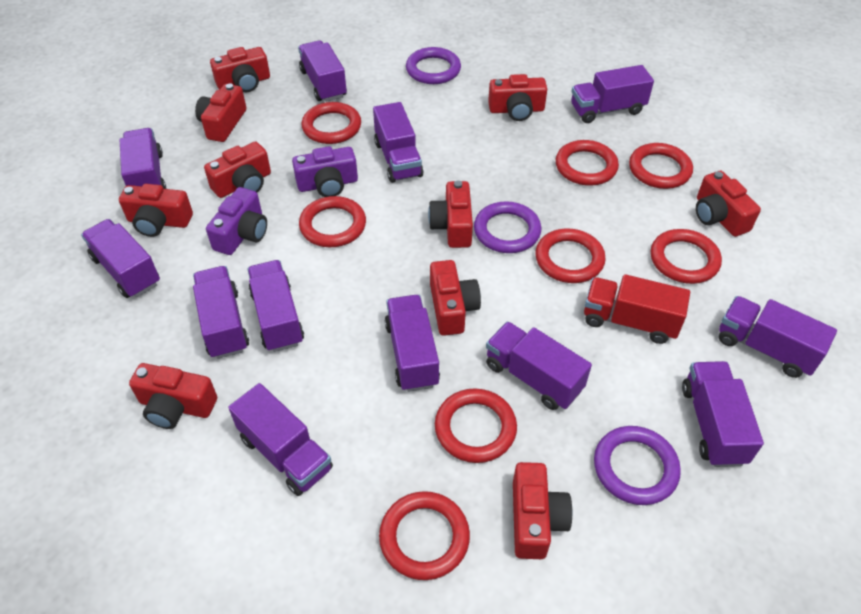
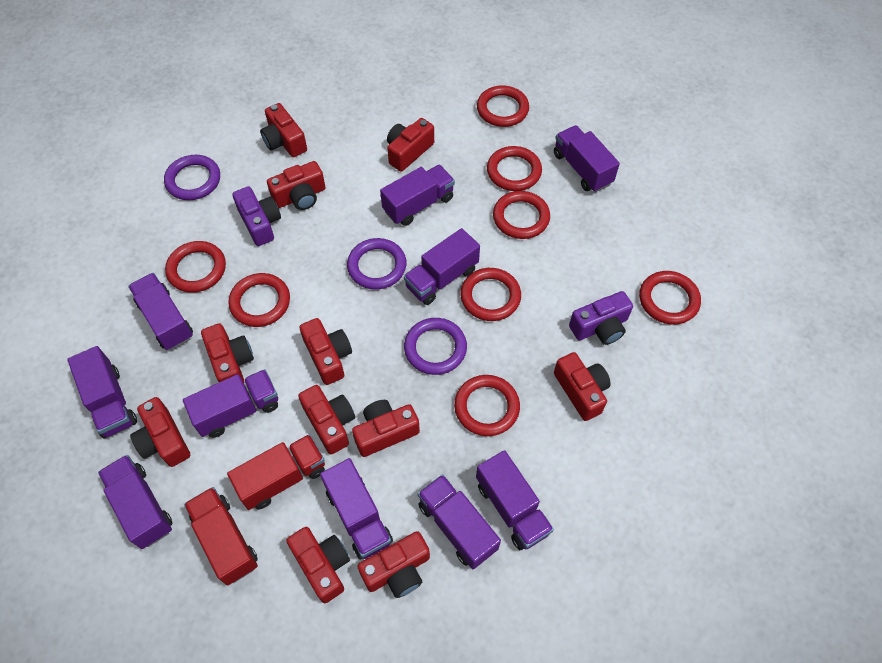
purple truck: [81,219,160,298] [120,128,166,189] [193,266,249,359] [228,383,333,496] [247,260,304,352] [298,40,347,102] [373,102,423,183] [385,295,440,392] [486,321,592,410] [571,65,654,123] [682,361,764,467] [719,296,837,378] = 12 -> [67,346,137,438] [98,455,173,549] [128,273,193,350] [183,369,278,438] [320,458,393,560] [380,164,455,226] [404,228,480,305] [418,474,501,569] [476,450,554,550] [554,125,620,192] = 10
red camera: [119,184,193,237] [129,363,217,429] [195,83,246,142] [204,142,271,198] [210,47,270,92] [428,180,473,248] [430,260,481,336] [488,74,547,121] [513,462,572,559] [696,171,761,237] = 10 -> [130,397,190,467] [201,323,254,383] [260,103,307,157] [267,161,326,210] [286,527,350,603] [298,385,355,454] [299,318,352,385] [352,400,420,457] [357,531,430,598] [387,118,434,171] [554,352,611,421] = 11
red truck: [584,274,690,344] = 1 -> [184,487,258,586] [227,434,325,510] = 2

